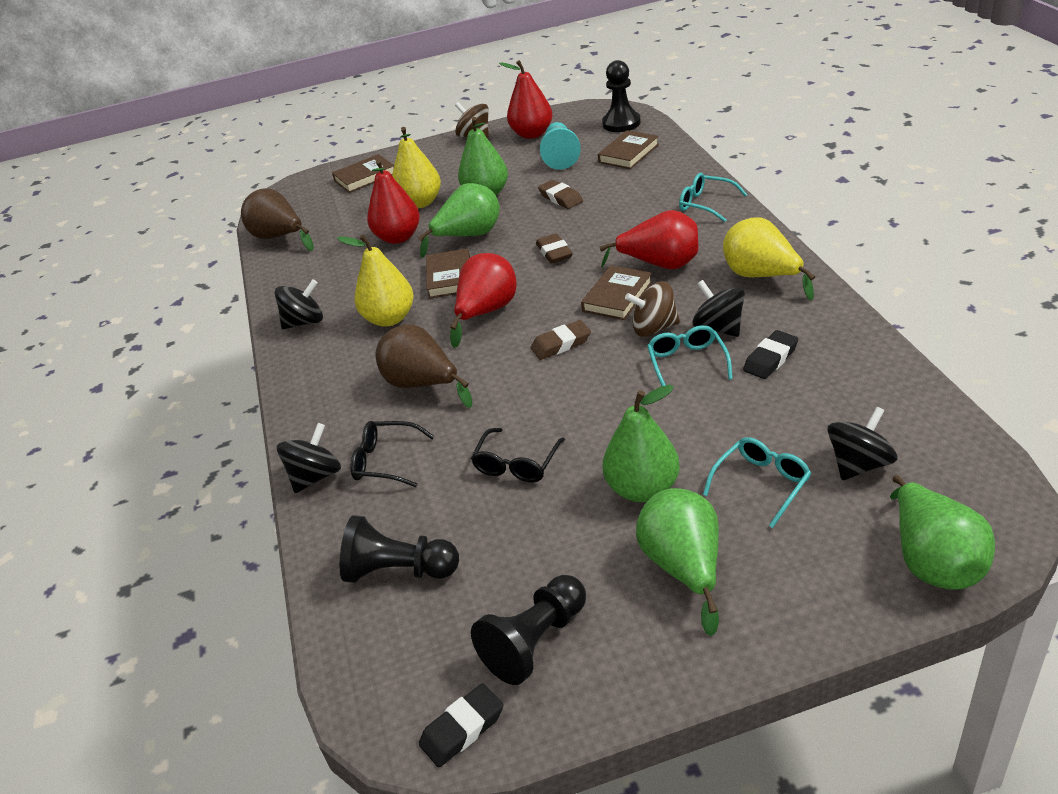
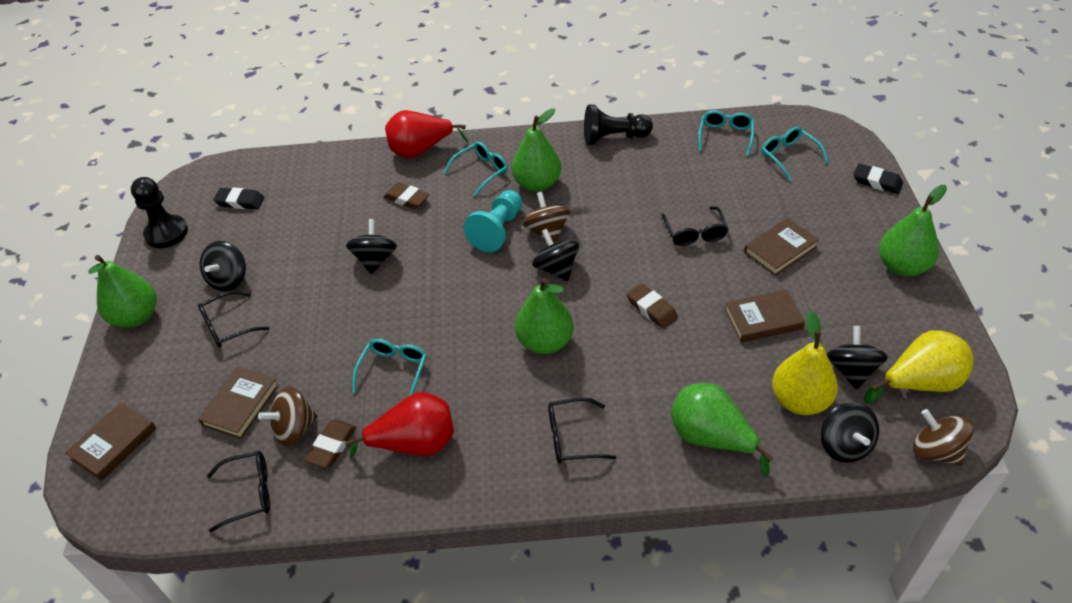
black glasses: [350,421,435,487] [471,428,565,482] = 2 -> [198,291,270,348] [207,451,270,533] [548,397,617,463] [662,206,728,246] = 4
black pawn: [340,515,459,583] [471,575,586,685] [602,60,641,132] = 3 -> [131,177,188,248] [584,105,653,145] = 2
black spinning top: [275,279,323,329] [277,423,341,493] [692,280,745,337] [827,407,898,480] = 4 -> [200,241,246,291] [346,219,397,274] [532,229,579,281] [821,402,879,463] [827,326,888,390] = 5
brown pear: [241,188,314,251] [376,324,472,408] = 2 -> none = 0
brown spinning top: [455,102,489,138] [625,281,680,337] = 2 -> [258,386,318,446] [523,192,570,243] [913,409,974,466] = 3
red pear: [367,159,420,244] [450,253,517,348] [499,60,553,139] [599,210,699,269] = 4 -> [345,392,454,458] [385,110,469,158] = 2
turquoise glasses: [647,325,733,386] [679,173,747,222] [703,437,811,528] = 3 -> [352,339,427,396] [444,141,508,196] [698,110,754,156] [762,127,829,181] = 4
yellow pear: [337,234,414,327] [392,127,441,209] [723,217,815,301] = 3 -> [772,311,838,415] [864,331,973,404] = 2

